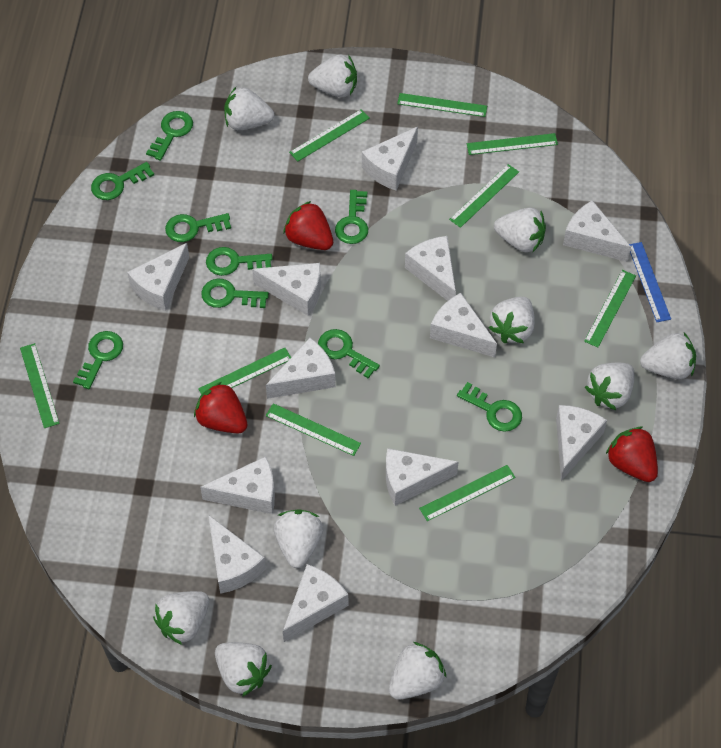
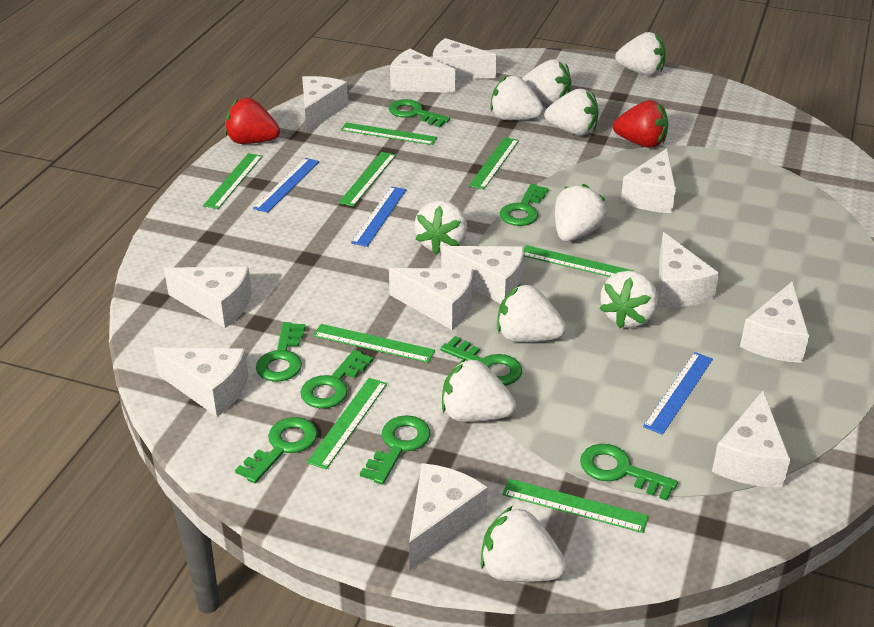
blue ruler: [629,242,671,322] = 1 -> [253,158,319,213] [351,186,406,247] [643,352,713,435] = 3
green key: [73,331,123,389] [91,162,154,200] [146,111,193,161] [165,213,231,242] [201,279,269,308] [206,247,272,276] [318,329,380,378] [335,190,368,244] [457,382,522,432] = 9 -> [235,417,318,483] [256,322,305,382] [300,350,373,409] [360,415,430,484] [389,99,450,127] [441,336,522,386] [500,184,549,226] [580,444,678,501] = 8
green ruler: [20,343,60,428] [198,348,291,395] [266,403,361,456] [289,109,370,161] [397,93,487,117] [419,465,515,521] [449,164,519,228] [467,133,558,155] [584,270,636,347] = 9 -> [203,153,263,209] [307,378,387,469] [313,324,435,363] [338,152,396,207] [341,122,437,145] [469,137,519,189] [502,479,648,533] [523,245,634,277] = 8
red strawberry: [194,382,247,433] [283,201,333,250] [606,427,658,482] = 3 -> [225,98,280,144] [613,100,668,148] = 2

